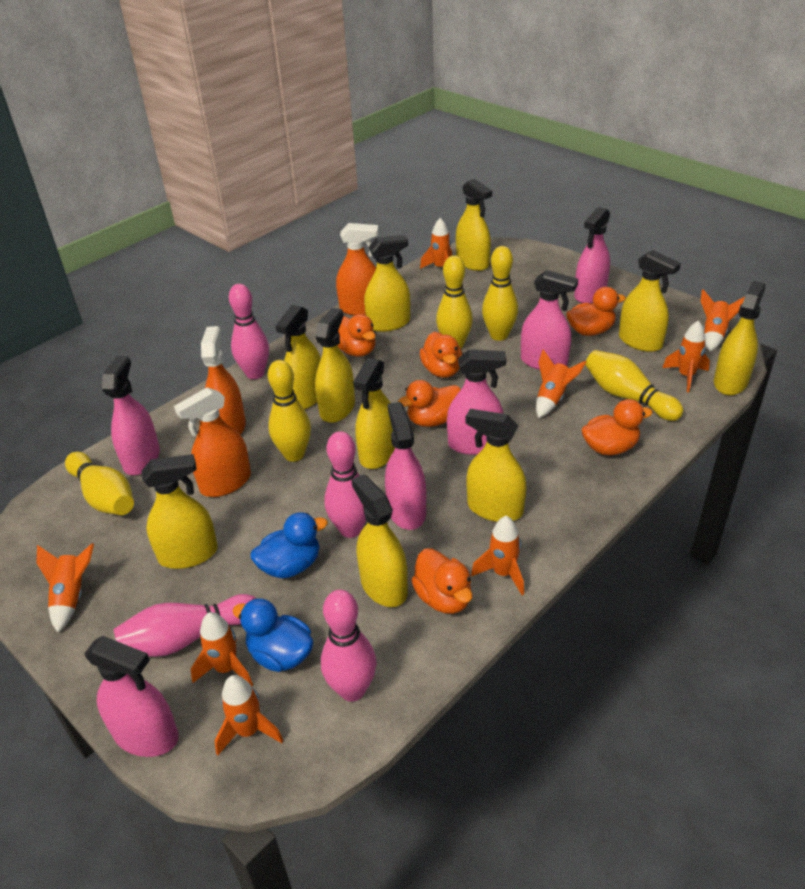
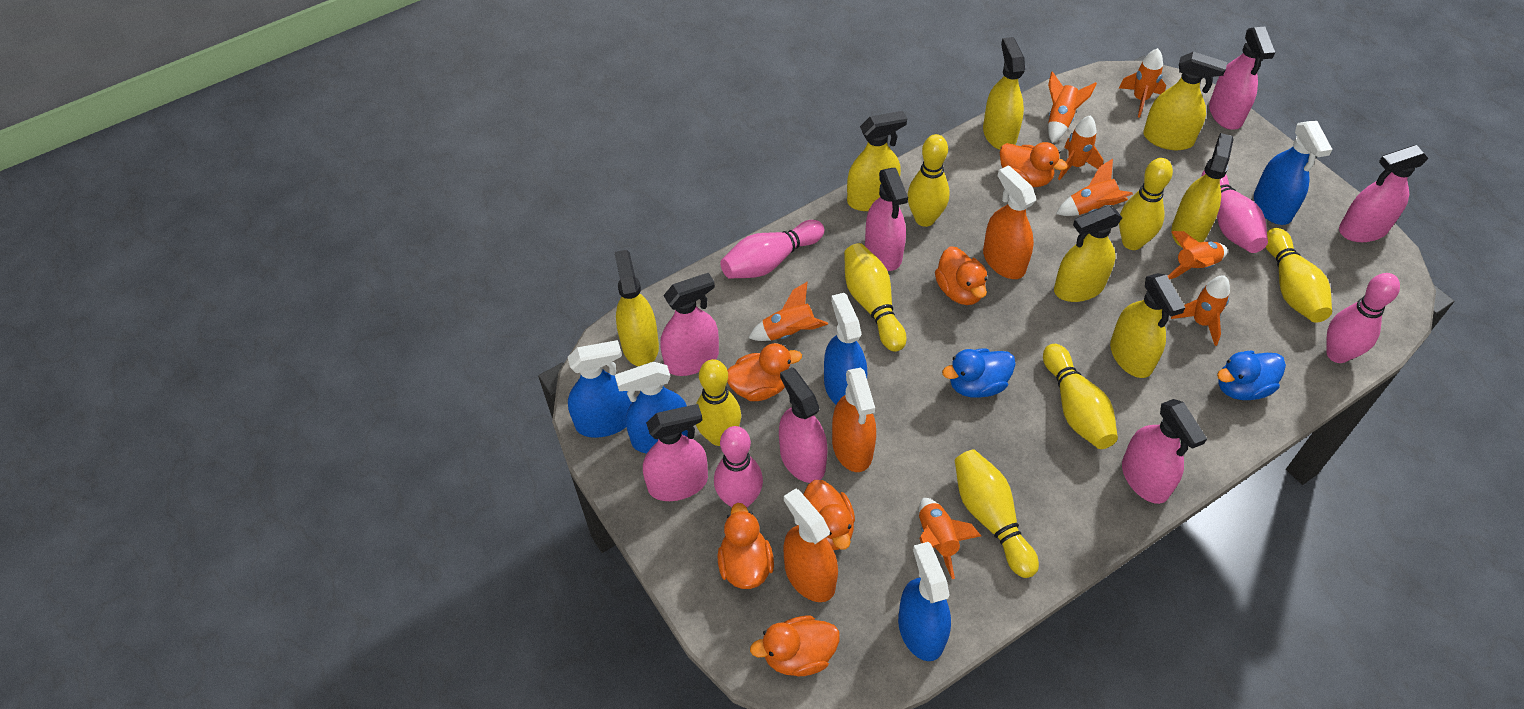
blue spray bottle: none = 0 -> [568,340,632,438] [615,362,688,454] [824,293,867,405] [898,542,951,661] [1254,121,1333,225] = 5
pink spray bottle: [84,636,179,757] [102,356,160,475] [385,402,426,530] [447,349,506,455] [521,270,578,370] [574,207,610,304] = 6 -> [643,404,708,501] [660,273,719,376] [779,367,828,483] [865,168,908,271] [1122,399,1207,504] [1209,27,1275,130] [1339,145,1428,242] = 7
yellow bowling pin: [65,452,134,515] [268,360,311,462] [436,255,473,349] [482,246,518,341] [585,350,683,421] = 5 -> [696,359,741,446] [844,243,907,352] [907,134,950,227] [955,449,1039,578] [1043,344,1118,449] [1119,158,1173,250] [1266,228,1332,323] = 7
yellow spray bottle: [142,454,218,569] [275,305,321,409] [315,308,355,423] [351,474,408,607] [353,358,395,469] [364,235,410,332] [456,179,492,271] [465,409,527,522] [619,250,681,352] [714,281,766,395] = 10 -> [614,250,659,366] [847,111,907,211] [983,37,1025,150] [1054,205,1122,302] [1110,273,1185,378] [1143,51,1227,150] [1172,133,1234,247] = 7

